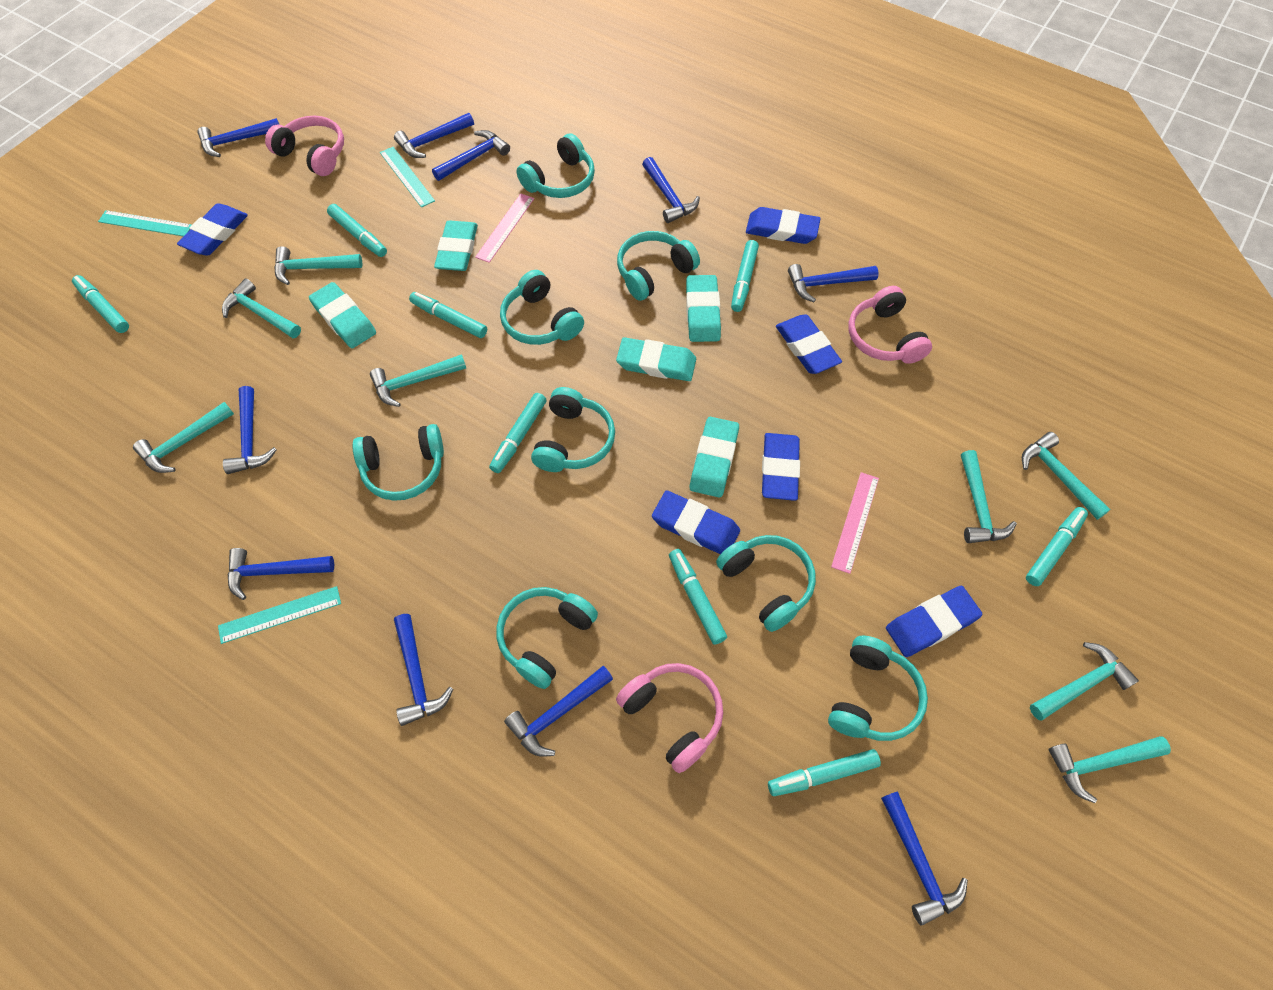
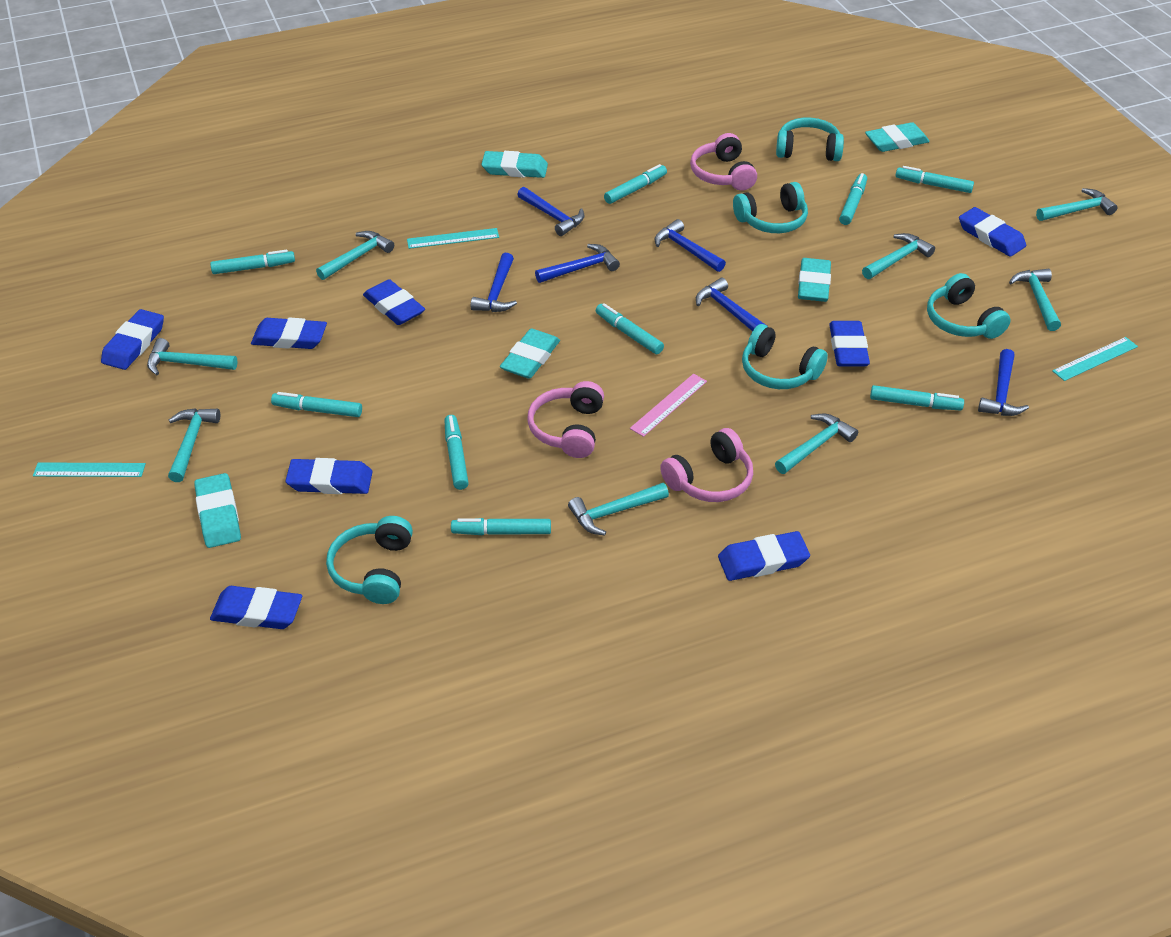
blue eraser: [177,204,248,255] [652,490,740,554] [746,207,821,244] [762,433,800,501] [776,314,842,374] [886,586,982,657] = 6 -> [101,309,164,370] [210,586,302,629] [251,318,327,349] [285,458,373,494] [363,279,425,325] [718,531,810,581] [829,321,870,366] [959,207,1026,257] = 8
blue hammer: [197,118,279,157] [223,386,277,474] [228,548,334,600] [394,113,474,158] [394,614,453,726] [432,130,510,181] [504,666,613,757] [642,157,700,223] [788,264,879,302] [881,791,968,926] = 10 -> [471,253,517,312] [517,187,584,236] [535,244,620,283] [654,219,726,272] [696,278,766,331] [978,349,1029,416] = 6
pink ruler: [475,194,534,263] [831,472,879,574] = 2 -> [630,374,707,437] = 1
turquoise headphones: [352,424,444,501] [497,587,598,689] [500,270,584,345] [516,133,595,198] [531,387,615,472] [617,231,700,301] [716,535,816,632] [828,636,928,741] = 8 -> [326,516,413,604] [733,182,808,233] [742,324,828,389] [776,118,844,161] [927,273,1011,339] = 5
turquoise marker: [72,275,129,333] [327,204,387,257] [409,292,487,338] [489,393,547,473] [669,549,727,645] [731,240,759,312] [768,749,881,796] [1026,507,1088,586] = 8 -> [210,250,295,274] [271,392,362,417] [444,415,469,490] [451,518,551,535] [596,303,664,354] [604,164,667,204] [839,173,867,225] [870,385,964,410] [895,166,974,193] = 9

